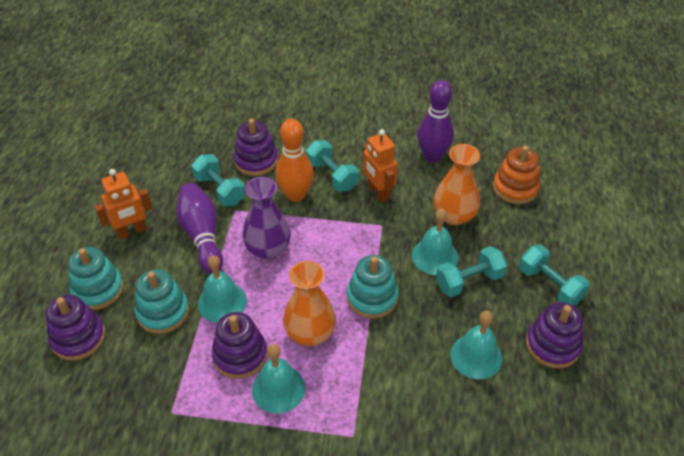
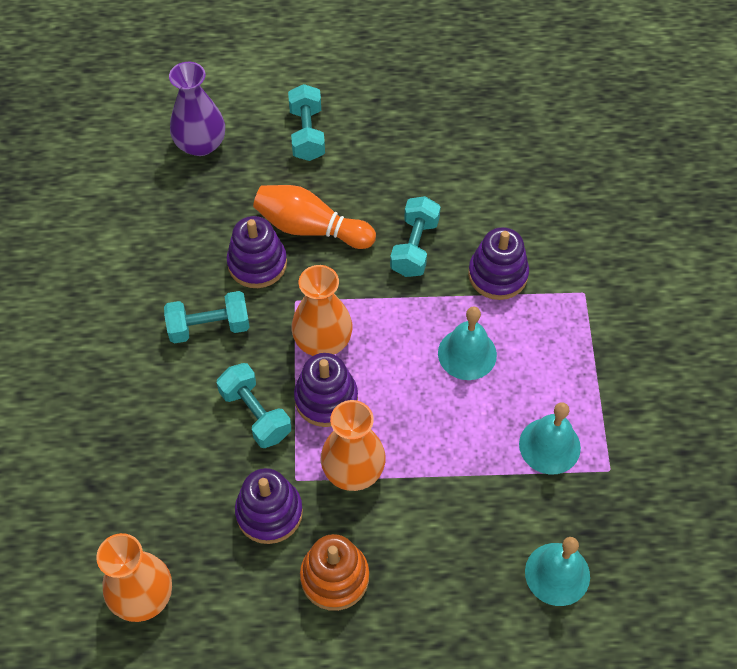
orange robot: [95,169,152,239] [363,129,398,202] = 2 -> none = 0
orange vase: [283,261,336,346] [433,144,480,225] = 2 -> [96,533,172,622] [291,265,353,356] [321,400,386,491] = 3
purple bowling pin: [176,183,223,274] [417,80,454,162] = 2 -> none = 0
turquoise bell: [198,255,247,323] [252,344,305,413] [412,209,458,275] [450,311,502,380] = 4 -> [438,306,497,380] [519,402,581,474] [525,537,590,606] = 3
turquoise stacking toy: [68,247,124,310] [135,269,189,334] [347,255,399,319] = 3 -> none = 0

